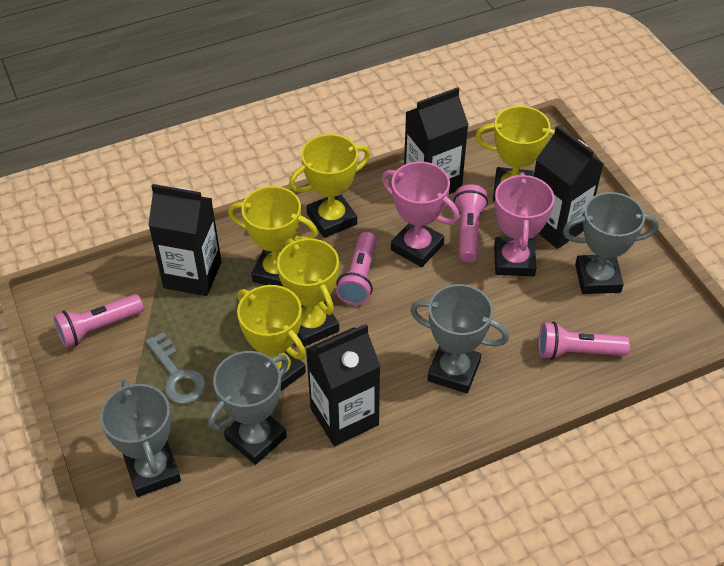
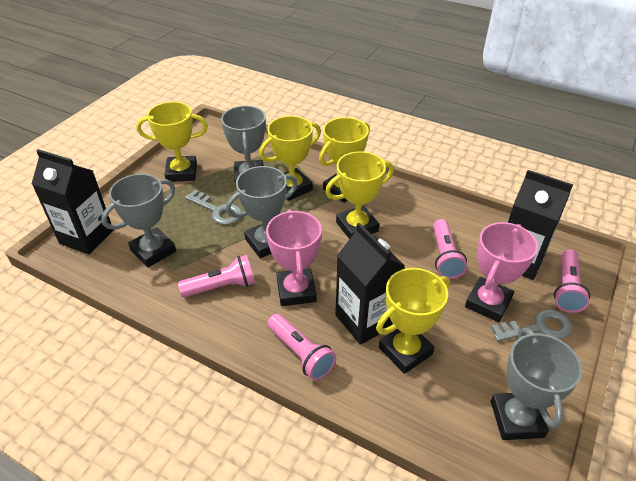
black carton: [148,184,222,296] [306,324,380,446] [404,87,469,194] [534,125,604,249] = 4 -> [32,149,113,254] [335,223,405,345] [508,170,573,280] = 3
grey key: [145,332,206,404] = 1 -> [185,190,242,225] [491,309,572,342] = 2

